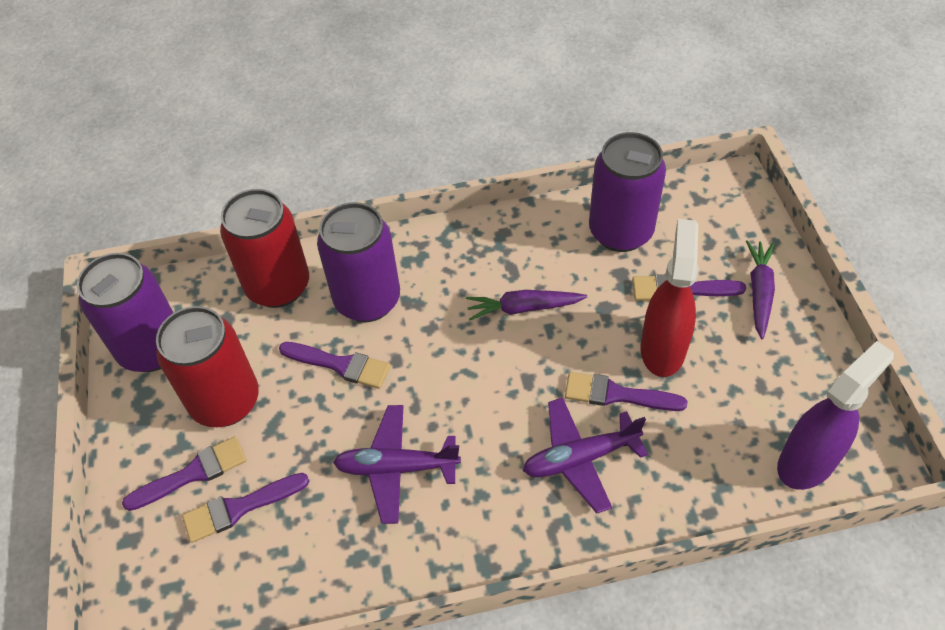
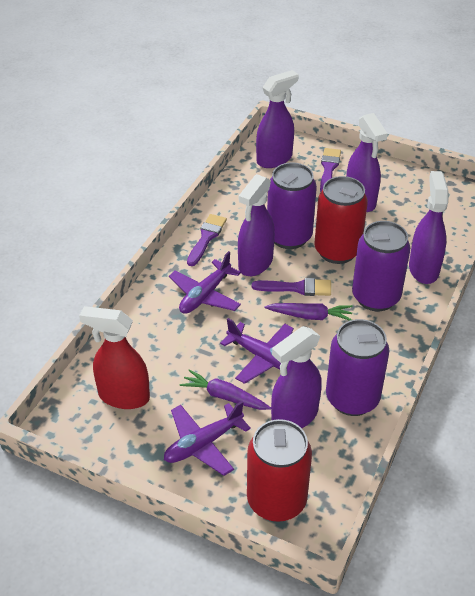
purple brush: [122,436,247,511] [182,473,309,543] [279,342,390,389] [565,372,687,411] [632,274,746,301] = 5 -> [187,214,227,266] [252,278,331,296] [320,148,341,192] = 3
purple plane: [333,405,461,524] [523,397,648,513] = 2 -> [164,401,251,476] [169,251,241,314] [220,318,294,384] = 3
purple spray bottle: [777,341,894,490] = 1 -> [238,174,275,276] [256,70,299,168] [271,326,322,428] [346,113,388,212] [409,171,449,284] = 5

